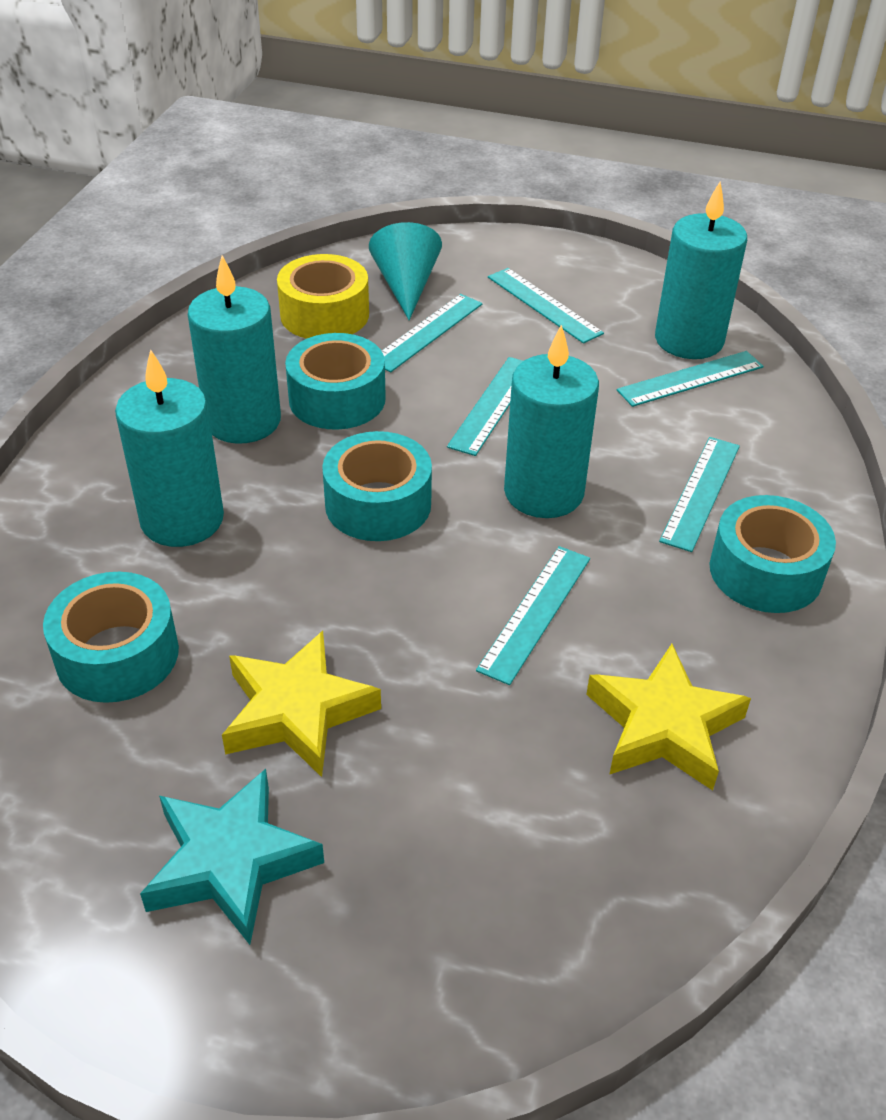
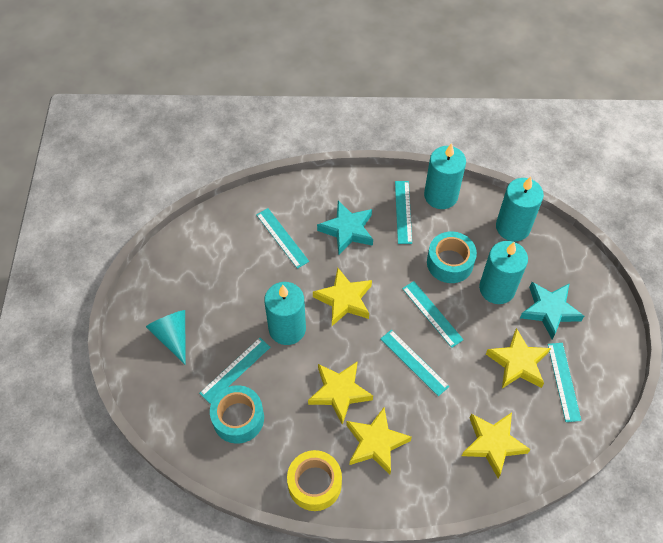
turquoise star: [140,769,324,945] = 1 -> [317,201,373,255] [520,282,584,339] = 2
turquoise tape: [43,572,179,703] [285,333,386,430] [322,431,432,541] [710,495,836,613] = 4 -> [210,385,264,444] [427,231,477,283] = 2
yellow star: [222,631,381,777] [586,644,751,791] = 2 -> [308,362,373,425] [313,268,372,326] [346,407,412,475] [462,412,531,478] [486,328,551,388] = 5

